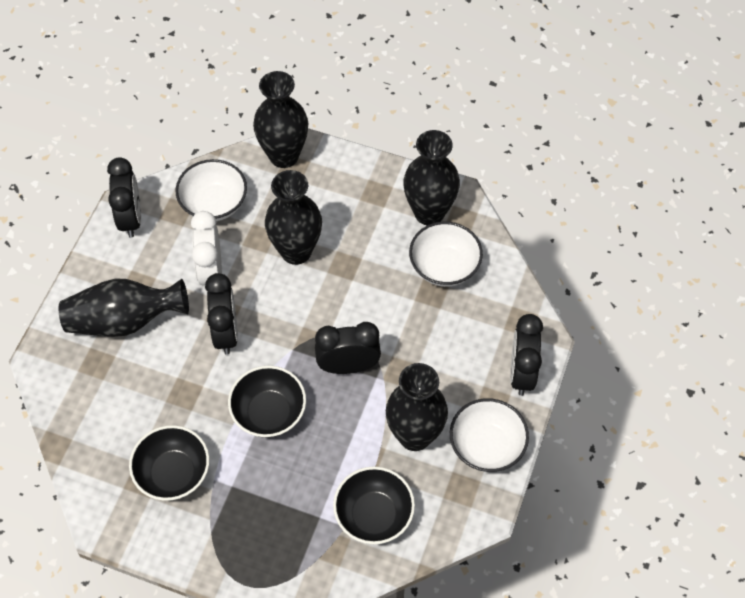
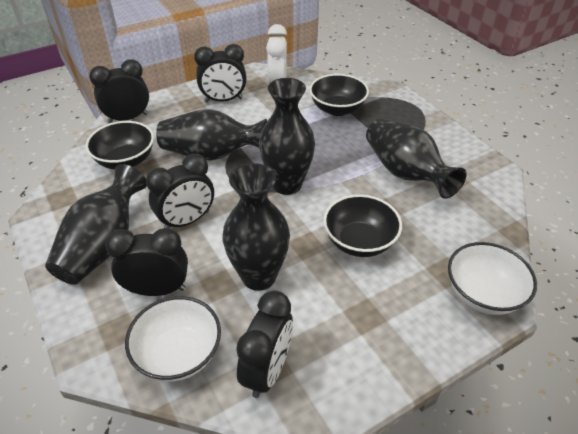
black clock: [107,157,141,238] [205,273,238,355] [315,322,381,374] [510,314,543,396] = 4 -> [89,59,149,123] [105,228,188,296] [146,154,214,228] [194,44,247,102] [236,290,293,398] = 5
white bowl: [175,159,247,221] [409,222,483,287] [450,398,529,472] = 3 -> [125,296,221,381] [448,242,537,315] = 2

